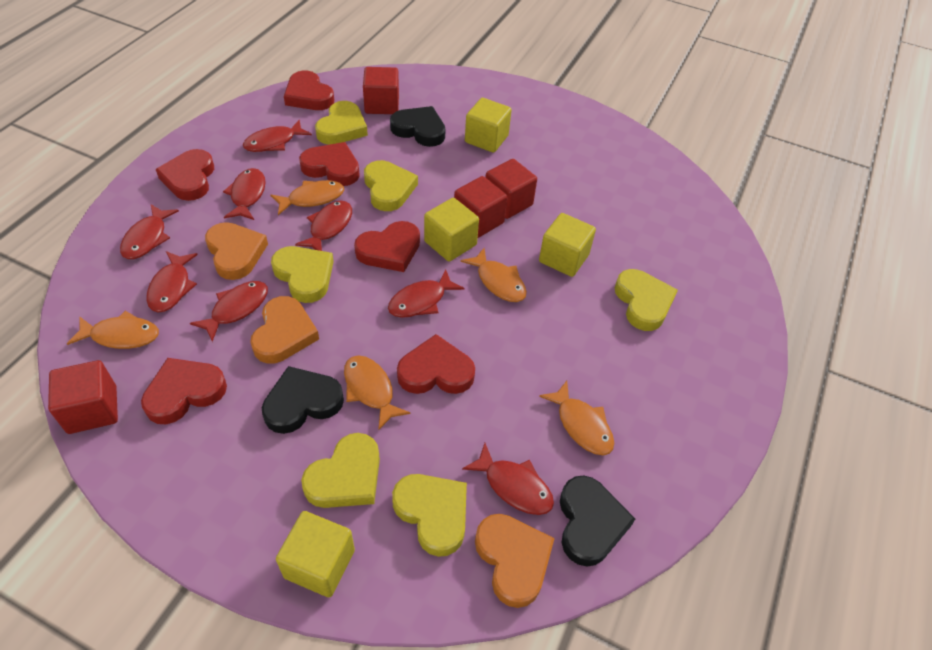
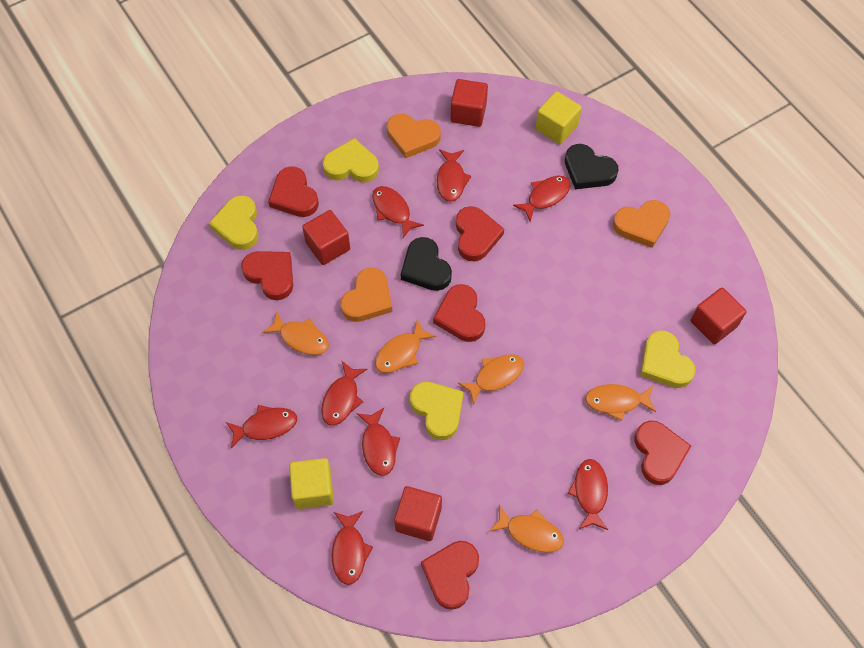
black heart: [262,366,344,434] [390,106,446,147] [560,476,635,567] = 3 -> [401,237,452,291] [565,144,619,189] = 2
yellow cube: [276,511,355,597] [424,198,479,262] [465,98,512,153] [539,213,596,277] = 4 -> [289,458,334,509] [535,91,582,144] = 2
yellow heart: [271,246,334,303] [301,433,380,508] [315,101,368,145] [364,160,418,211] [392,474,467,557] [615,269,678,331] = 6 -> [209,195,259,250] [323,138,379,183] [410,382,464,440] [640,330,695,388] = 4

